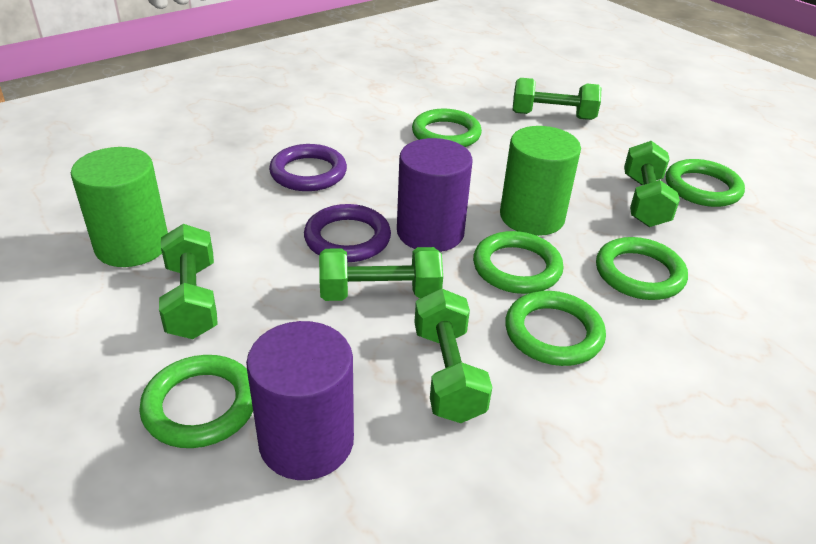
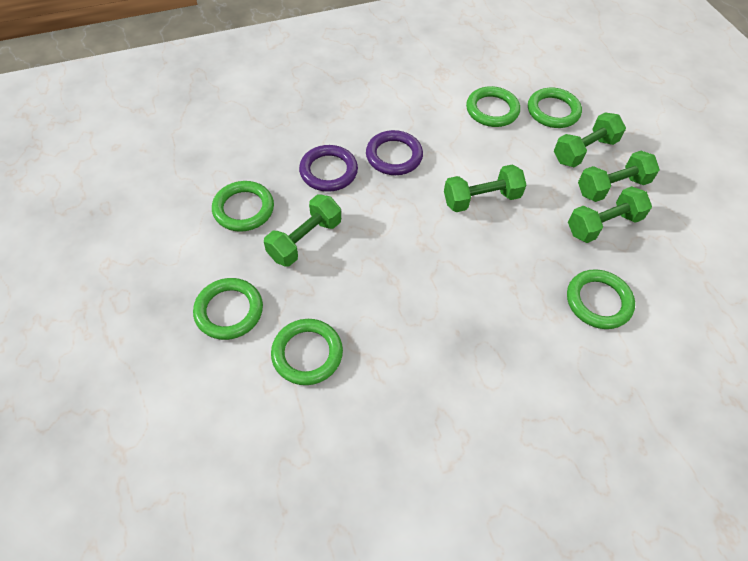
green cylinder: [71,147,168,267] [500,126,581,236] = 2 -> none = 0
purple cylinder: [246,321,354,480] [397,138,473,252] = 2 -> none = 0

